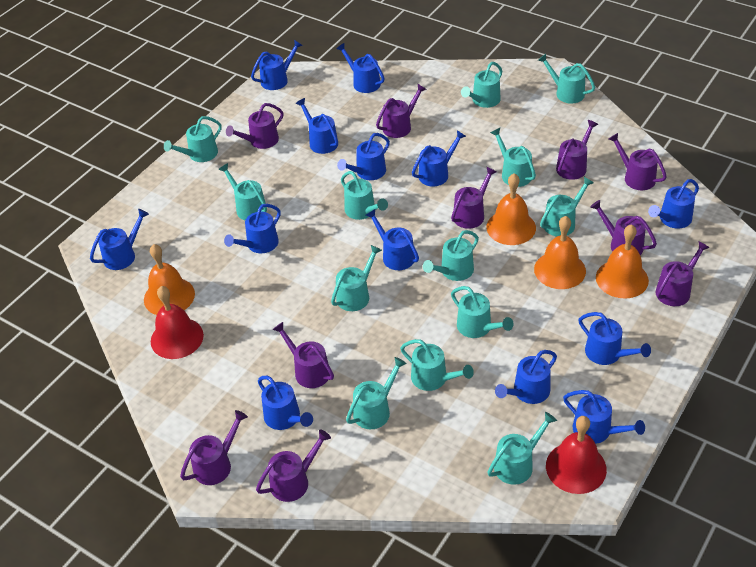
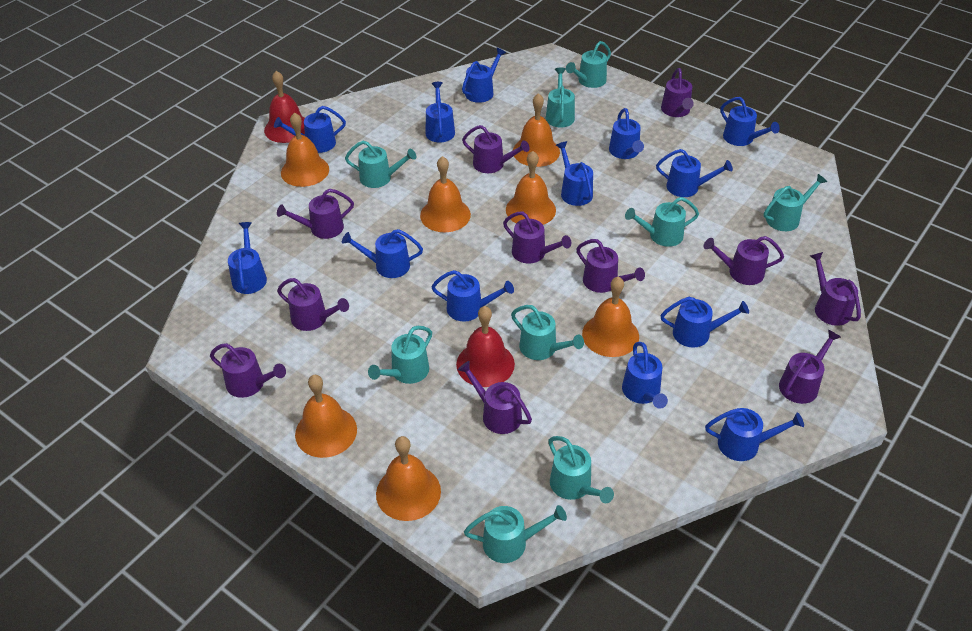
orange bell: [144,244,195,315] [486,173,536,245] [534,216,586,289] [596,224,649,298] = 4 -> [281,112,329,187] [295,375,357,458] [376,436,441,521] [420,156,471,232] [506,151,556,225] [513,93,560,167] [582,276,639,357] = 7
purple watering can: [180,410,248,485] [226,103,283,149] [256,429,331,502] [272,322,334,388] [376,84,427,138] [451,167,497,229] [556,120,598,180] [590,200,657,255] [609,133,667,190] [656,241,710,306] = 10 -> [210,343,286,398] [277,189,354,239] [277,278,349,331] [458,361,532,434] [462,125,529,173] [503,211,571,264] [576,239,645,293] [661,68,694,117] [703,236,784,285] [779,329,841,404] [810,252,861,326] = 11
turquoise watering can: [164,116,222,162] [218,163,267,220] [331,245,382,311] [341,171,388,220] [346,357,407,429] [400,339,474,391] [423,230,479,281] [451,286,514,338] [461,62,502,108] [488,412,557,485] [490,128,536,187] [538,54,595,104] [540,177,594,236] = 13 -> [345,141,416,188] [368,326,432,384] [464,505,567,563] [511,305,584,360] [546,68,575,128] [548,436,614,503] [566,41,611,88] [625,197,699,247] [764,174,827,231] = 9

